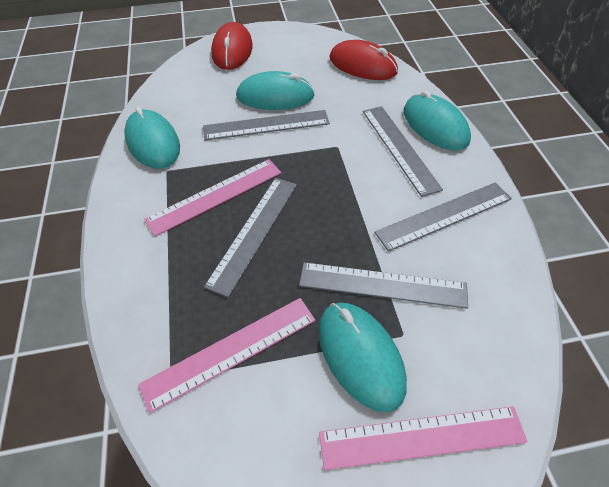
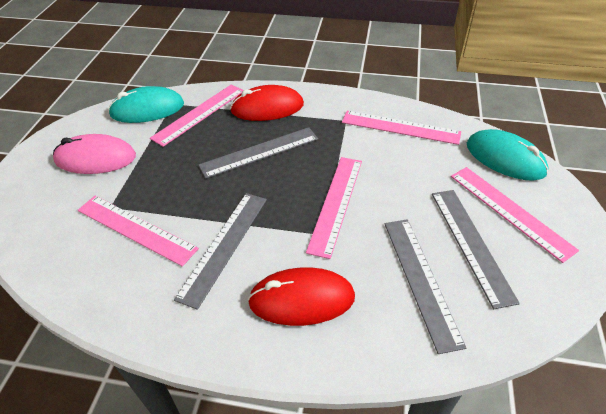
grey ruler: [203,110,330,140] [204,178,297,298] [299,262,468,309] [363,106,443,197] [374,182,512,251] = 5 -> [174,193,267,310] [198,127,318,179] [385,219,466,354] [432,190,520,309] = 4
pink mouse: none = 0 -> [53,134,136,174] = 1
pink ruler: [138,298,316,413] [144,159,281,236] [319,406,527,470] = 3 -> [78,196,199,266] [150,84,244,147] [306,157,362,259] [342,111,461,145] [451,167,579,263] = 5
turquoise mouse: [124,107,180,169] [236,71,315,110] [319,302,407,412] [404,91,471,150] = 4 -> [108,86,184,123] [467,129,548,181] = 2

